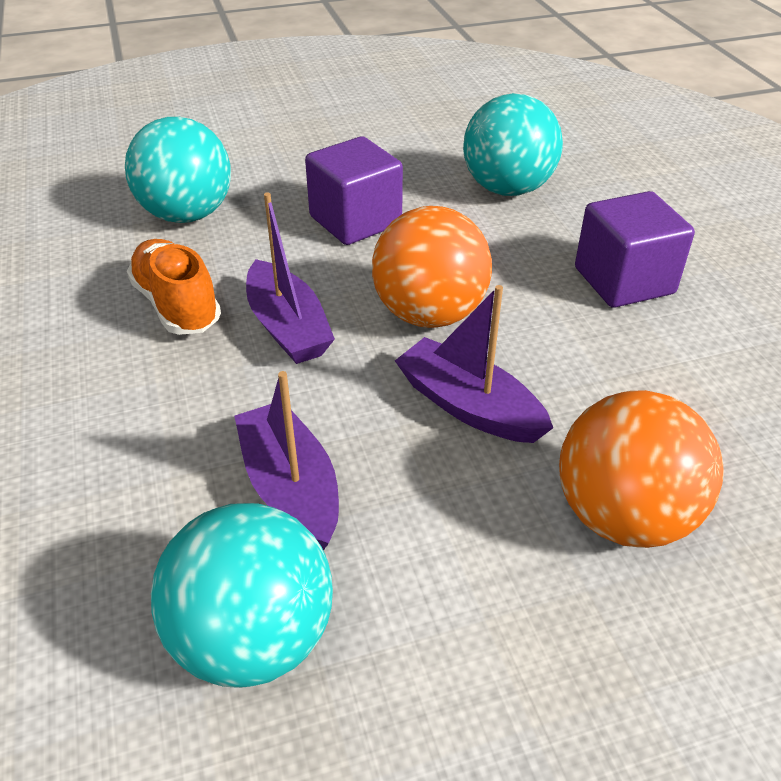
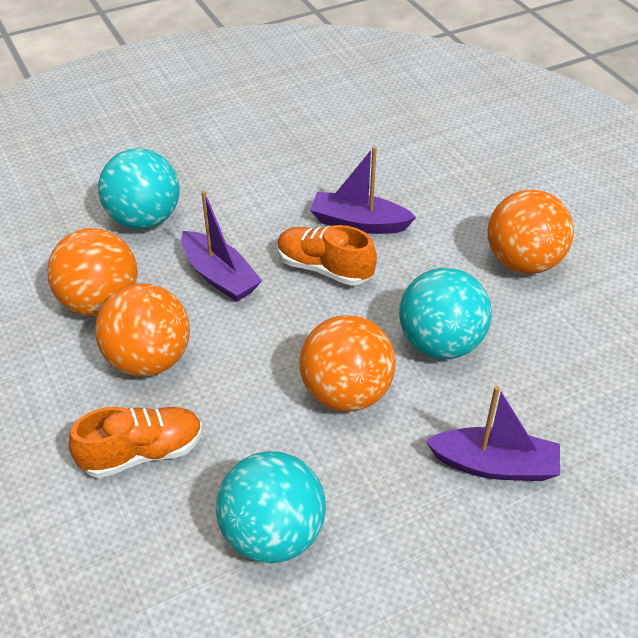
orange ball: [372,206,492,328] [559,390,724,548] = 2 -> [47,228,138,316] [95,283,190,377] [299,315,396,412] [487,189,574,274] = 4
orange shoe: [127,239,221,335] = 1 -> [69,407,203,478] [277,225,377,286] = 2
purple cube: [305,136,403,245] [575,191,695,308] = 2 -> none = 0

